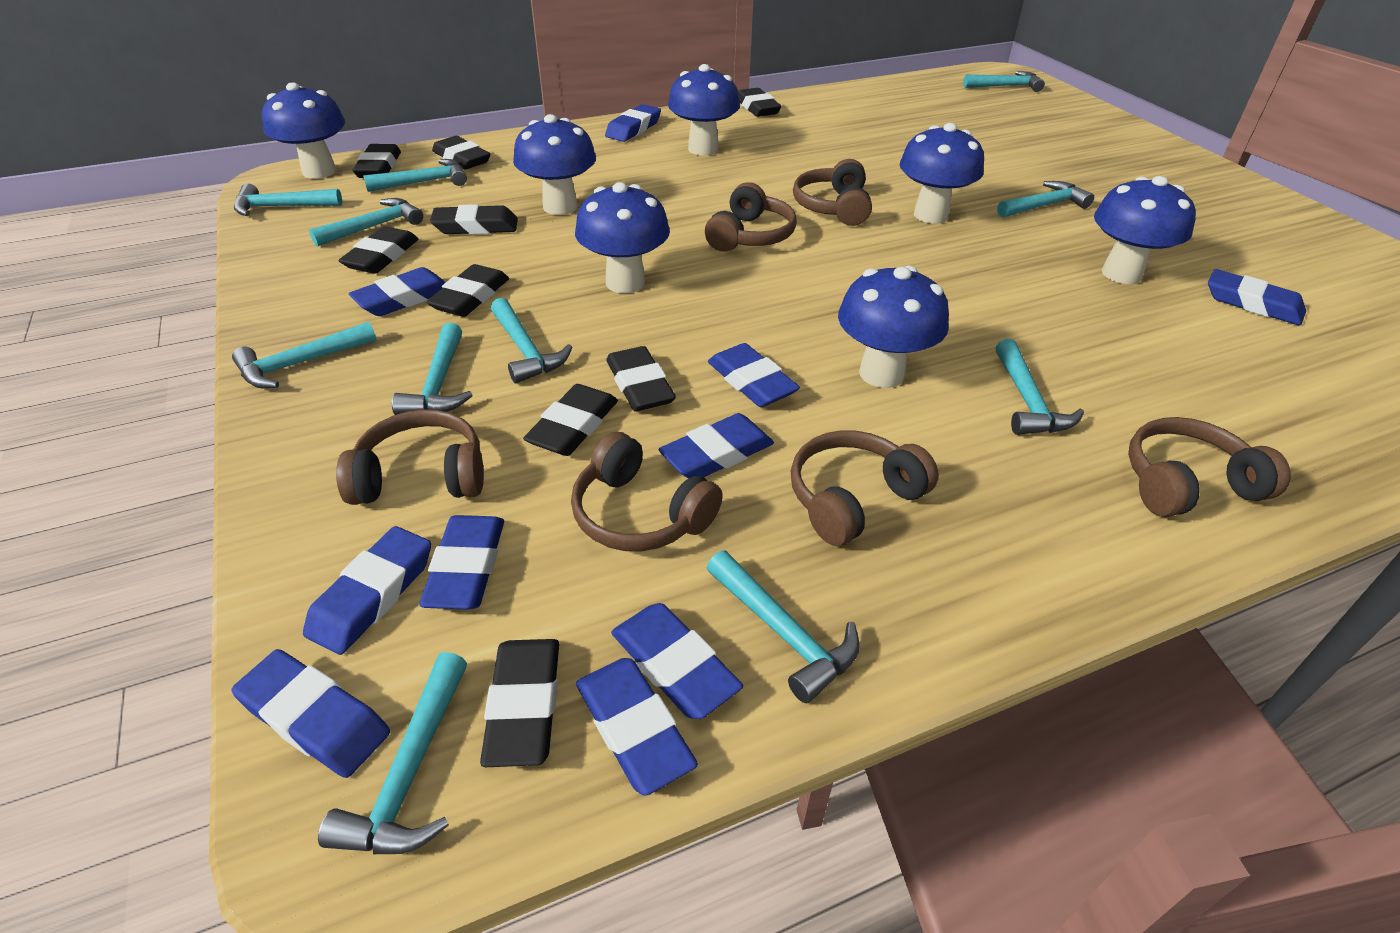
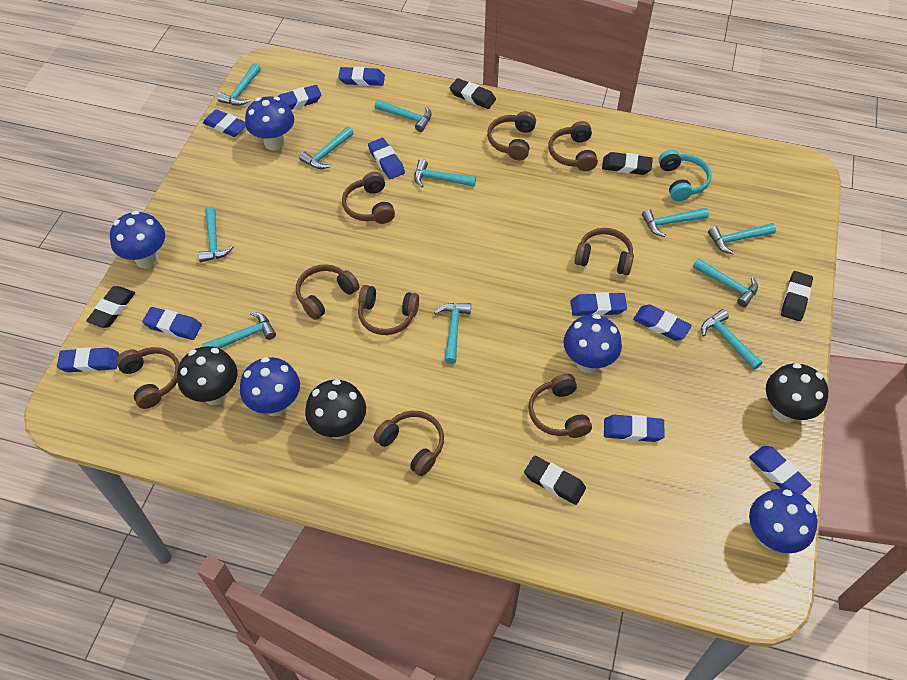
black eraser: [339,226,418,273] [352,144,401,178] [426,264,509,317] [430,204,518,235] [432,136,490,170] [480,639,559,767] [523,384,618,456] [606,346,676,412] [738,88,782,117] = 9 -> [86,286,135,328] [450,78,496,109] [524,456,586,505] [602,152,653,175] [781,271,813,321] = 5
black mushroom: none = 0 -> [177,346,238,405] [305,379,366,439] [766,363,828,423] = 3
blue mushroom: [262,82,345,179] [513,114,596,215] [575,182,670,293] [668,64,740,156] [838,266,949,388] [900,123,984,224] [1094,176,1196,284] = 7 -> [110,211,165,268] [240,357,300,416] [245,97,294,150] [564,314,622,373] [749,489,817,553] = 5
brown headphones: [336,409,484,505] [571,432,723,551] [705,182,797,252] [791,430,939,546] [793,159,872,226] [1128,417,1291,517] = 6 -> [116,347,179,409] [296,264,360,320] [342,172,395,224] [358,285,419,335] [373,411,444,476] [487,111,536,160] [528,374,592,438] [548,121,598,171] [574,228,634,275] = 9
turquoise headphones: none = 0 -> [658,150,712,201] = 1

